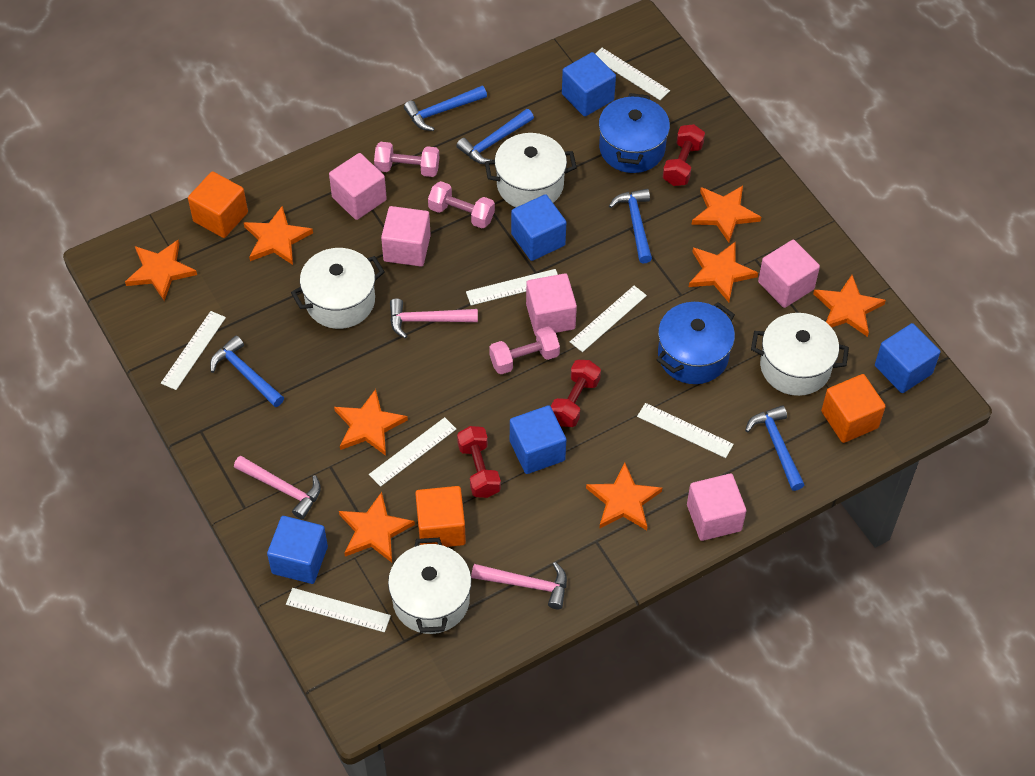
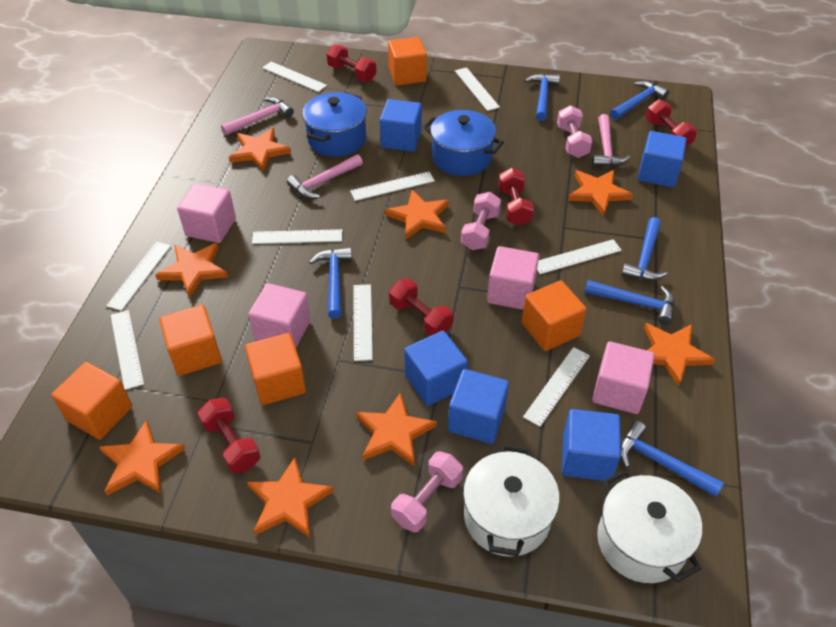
blue hammer: [210,335,284,407] [404,86,487,131] [456,109,534,164] [609,189,652,263] [745,405,804,491] = 5 -> [309,247,352,319] [525,73,560,121] [585,280,675,325] [610,81,669,120] [621,217,668,281] [621,421,724,497] = 6
orange cube: [188,171,248,238] [415,486,466,547] [821,374,886,443] = 3 -> [51,362,132,440] [159,305,222,376] [245,333,306,405] [388,37,427,86] [522,280,586,351] = 5
pink cube: [329,153,387,220] [381,206,431,266] [526,273,577,336] [687,474,746,541] [758,240,820,308] = 5 -> [177,183,236,243] [248,283,311,348] [487,246,539,310] [592,341,654,414] = 4
red dumbbell: [457,426,501,498] [551,360,601,427] [663,124,705,186] = 3 -> [197,398,261,473] [327,44,376,82] [389,279,453,336] [498,168,534,226] [646,100,697,148] = 5
white pot: [291,248,385,329] [388,538,471,634] [485,133,577,207] [751,313,849,396] = 4 -> [463,445,560,557] [597,469,702,583] = 2
white ruler: [161,311,226,390] [286,588,391,632] [369,417,456,487] [466,269,558,305] [570,286,647,352] [595,48,670,100] [637,403,734,458] = 7 -> [106,242,171,311] [111,310,144,390] [252,229,342,244] [262,62,327,92] [350,172,435,201] [353,284,373,361] [455,67,500,111] [523,347,590,427] [537,239,622,274] = 9

